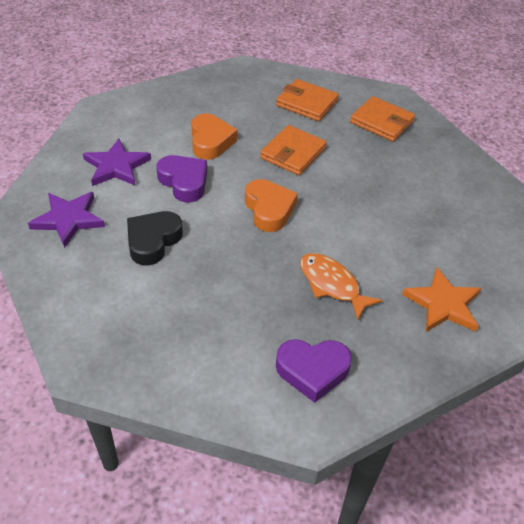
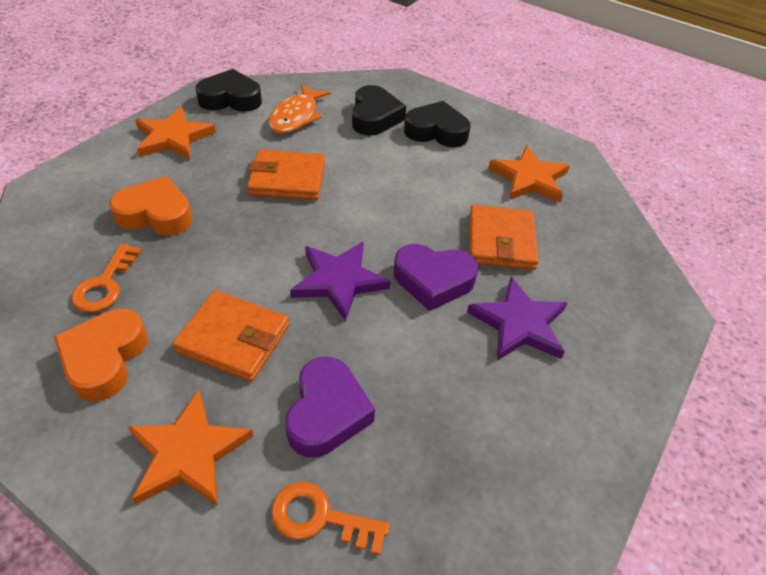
black heart: [127,211,183,265] = 1 -> [196,69,262,112] [352,85,406,135] [404,101,471,147] = 3
orange key: none = 0 -> [71,244,142,312] [271,482,390,555] = 2
orange star: [402,267,482,332] = 1 -> [128,390,253,506] [135,107,216,160] [488,145,570,203] = 3

